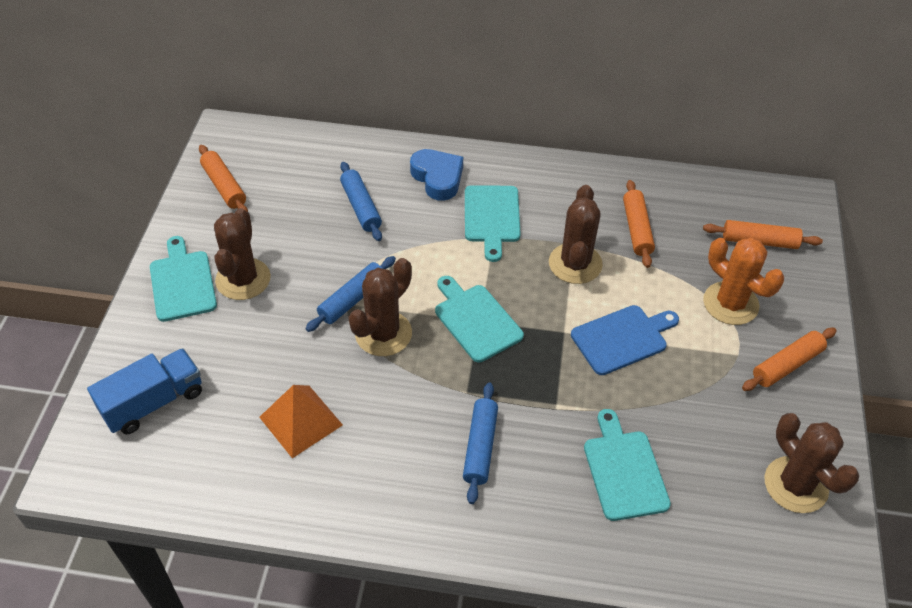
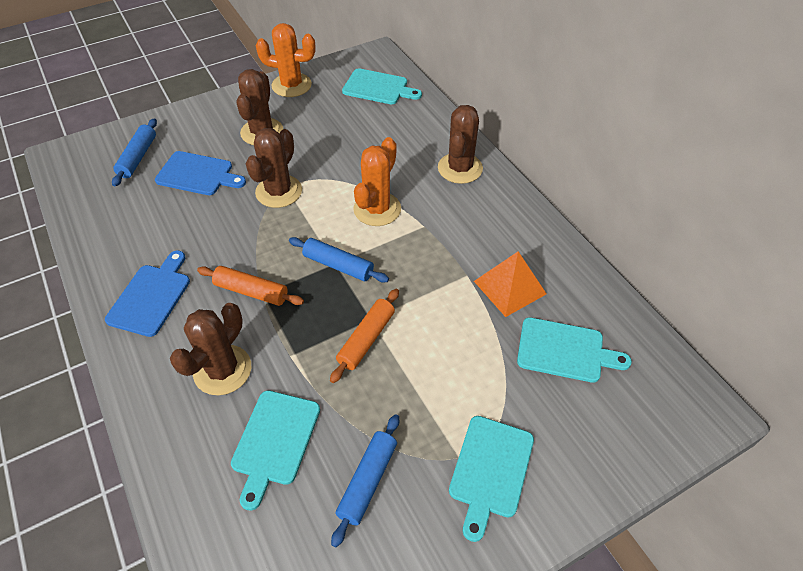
blue cutting board: [571,305,679,375] = 1 -> [105,251,190,337] [155,151,246,195] = 2
blue heart: [410,149,463,201] = 1 -> none = 0
blue truck: [87,348,202,434] = 1 -> none = 0
orange cactus: [703,238,784,325] = 1 -> [256,23,316,97] [353,137,401,226] = 2
orange rolling pin: [199,145,248,212] [623,180,655,268] [703,220,823,249] [742,328,837,391] = 4 -> [197,266,304,306] [330,289,399,383] = 2

